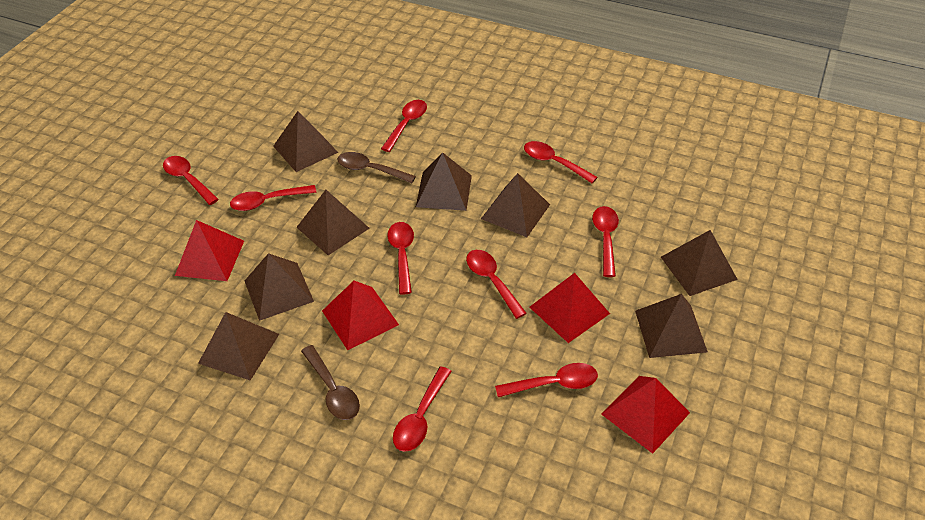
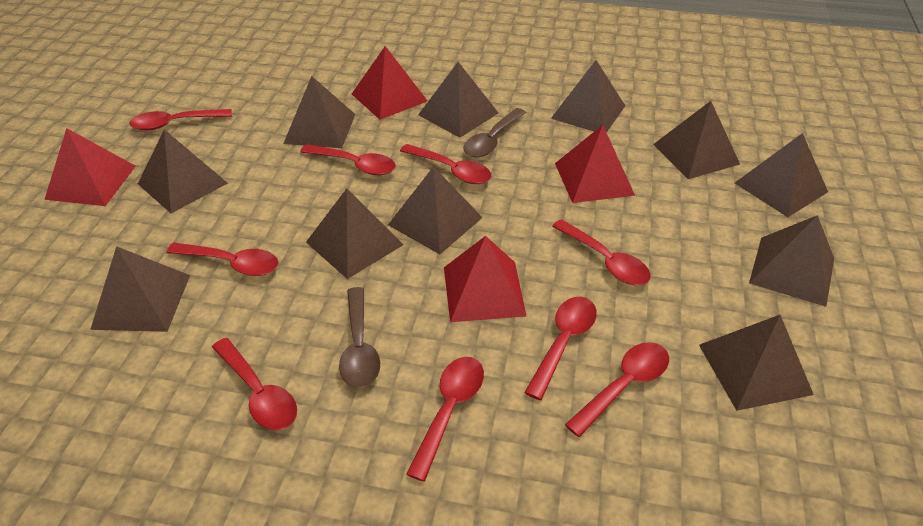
brown pyramid: [198,312,279,380] [245,253,314,321] [273,111,339,172] [296,190,370,255] [416,152,472,211] [481,173,550,237] [635,294,708,358] [661,230,738,296] = 8 -> [90,246,190,332] [138,129,228,213] [283,76,355,148] [306,189,403,279] [388,166,483,254] [418,62,498,138] [551,60,625,133] [653,101,740,179] [699,315,814,411] [735,133,828,217] [749,215,834,307] = 11

